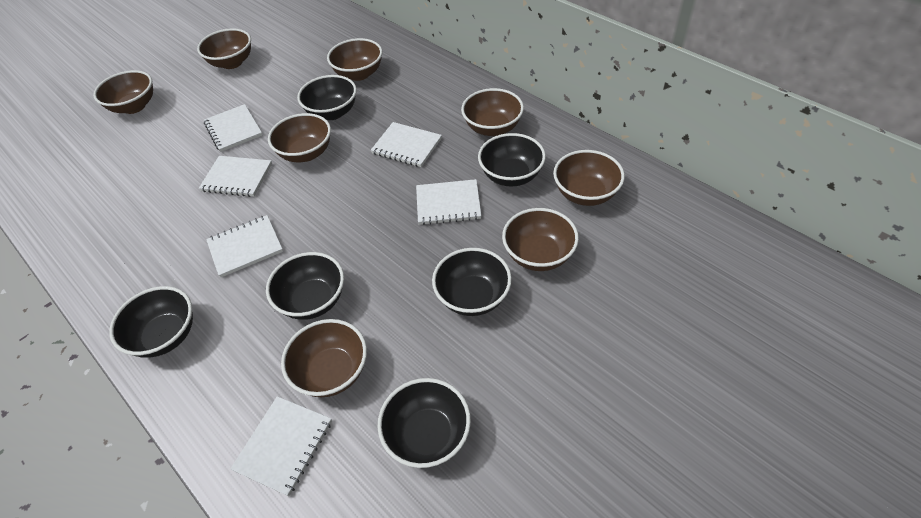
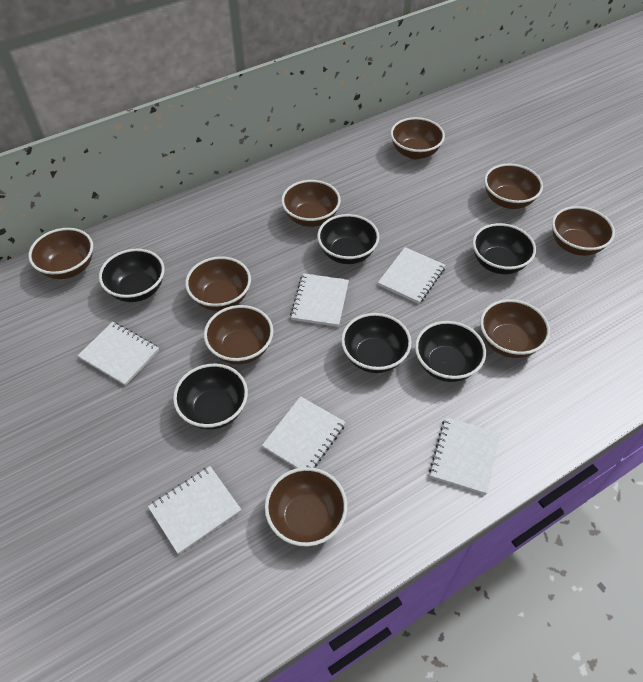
brown bowl: [93,70,153,114] [197,28,251,69] [268,113,331,162] [281,319,367,397] [327,38,382,81] [461,88,524,136] [502,208,579,271] [553,150,625,206] = 8 -> [28,228,93,279] [185,256,251,311] [204,305,273,365] [265,467,347,547] [281,180,341,227] [390,117,445,159] [480,299,550,358] [484,163,543,209] [552,206,615,256] = 9

